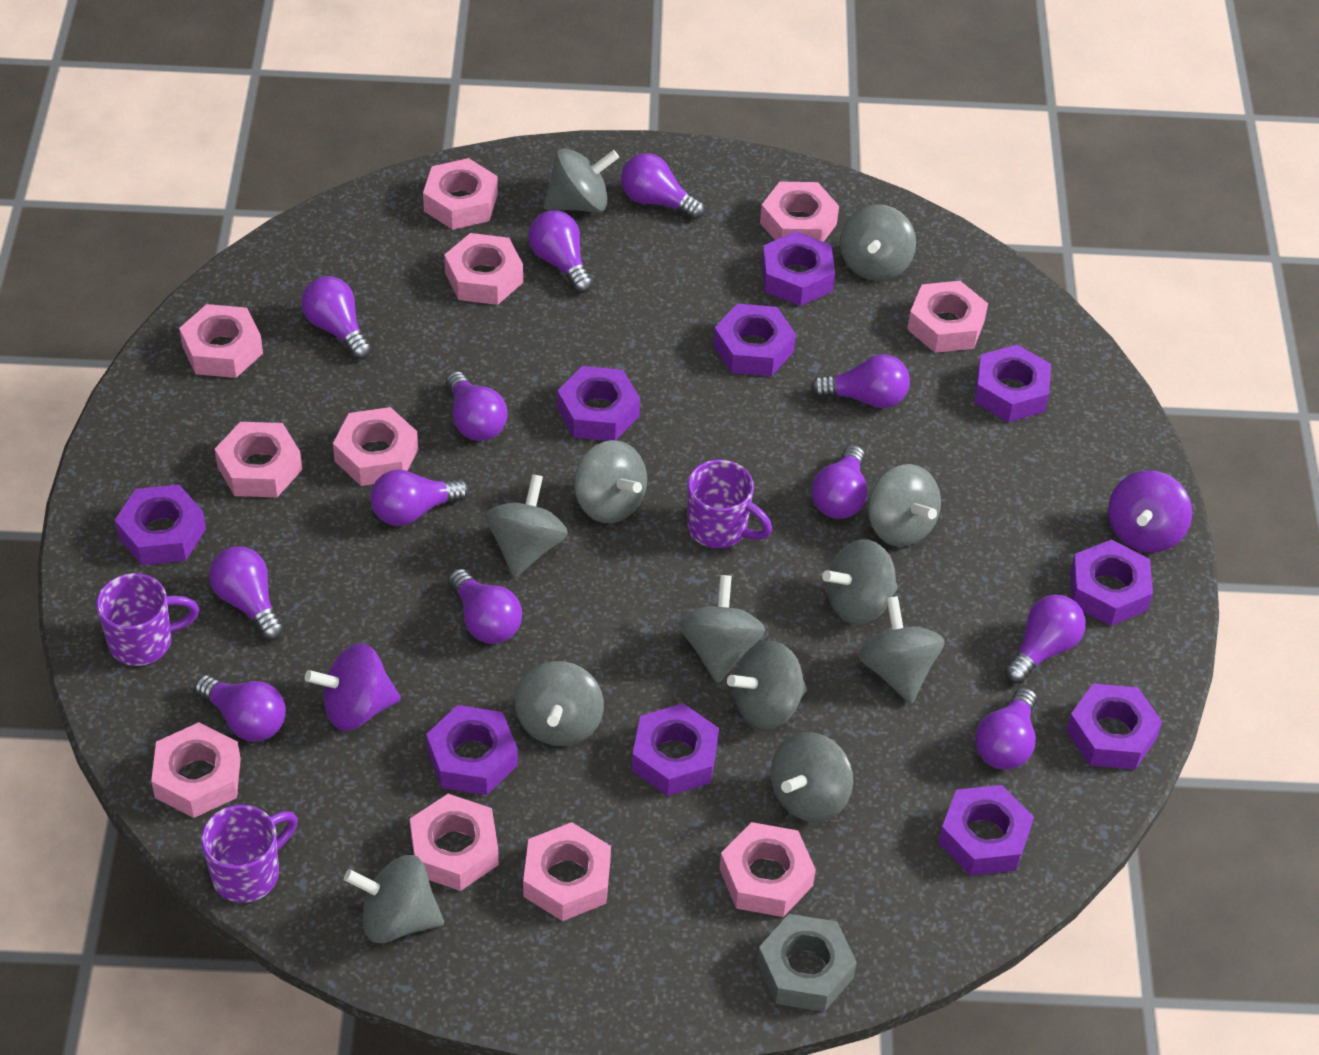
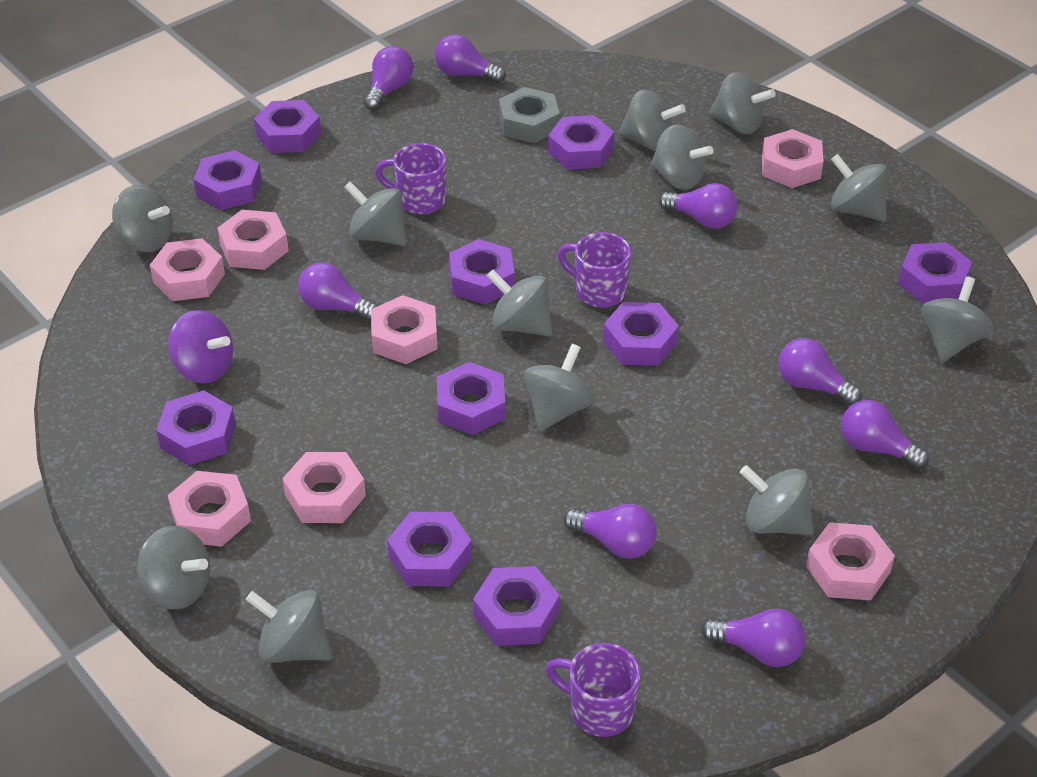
pink nut: [151,722,241,818] [179,304,263,378] [215,422,302,497] [333,407,418,486] [410,794,499,891] [423,158,498,230] [444,233,523,305] [523,822,611,921] [719,822,816,917] [760,182,839,242] [907,281,988,353] = 11 -> [150,238,225,301] [168,471,251,547] [217,210,289,270] [282,452,366,523] [371,295,438,364] [762,129,824,188] [806,522,895,600] = 7
purple light bulb: [195,675,286,742] [209,546,284,640] [302,276,371,359] [370,470,469,526] [446,371,508,441] [448,569,522,644] [528,210,593,293] [621,153,705,220] [811,354,910,408] [811,445,867,519] [975,687,1037,770] [1004,594,1086,684] = 12 -> [298,262,378,321] [364,46,414,110] [435,34,506,83] [563,504,657,559] [659,183,737,229] [701,609,806,667] [778,338,862,406] [841,400,929,469] = 8
purple spinning top: [305,643,401,731] [1108,470,1192,553] = 2 -> [168,310,233,384] = 1

